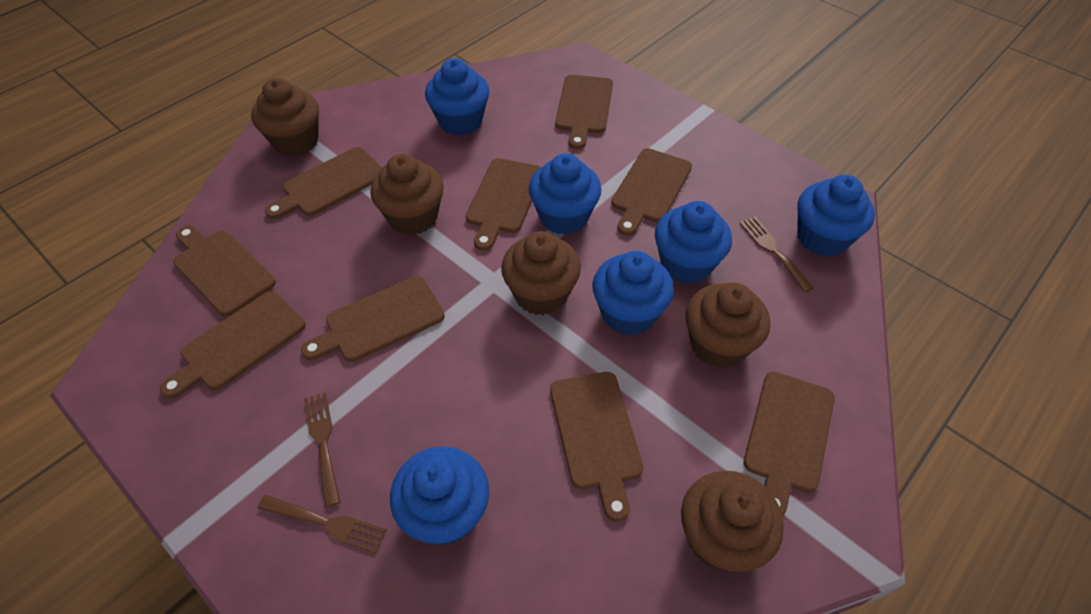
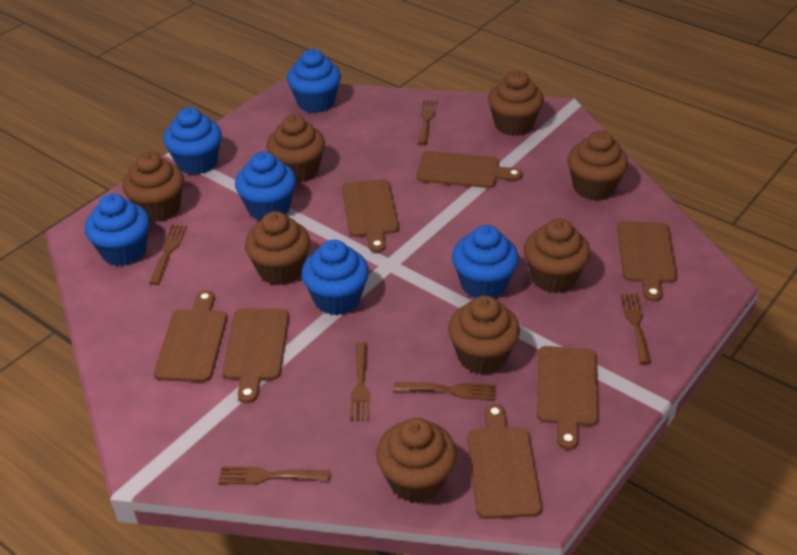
brown cupcake: [251,78,319,156] [370,154,444,235] [501,231,581,315] [681,471,784,572] [685,282,770,368] = 5 -> [122,152,184,222] [245,211,310,285] [266,115,325,183] [376,418,457,503] [448,296,520,374] [488,70,544,136] [524,218,591,293] [567,131,628,201] = 8
brown cutting board: [160,291,305,399] [173,226,276,316] [265,147,382,219] [301,276,445,362] [466,158,541,251] [550,372,644,522] [555,75,613,149] [611,148,692,236] [744,371,835,516] = 9 -> [154,290,227,382] [223,309,289,403] [342,179,399,252] [416,151,522,188] [468,404,542,519] [537,346,599,450] [617,221,678,301] = 7
brown fork: [258,495,387,553] [304,392,340,507] [740,217,813,292] = 3 -> [149,225,187,285] [219,466,330,485] [350,342,370,421] [393,382,496,400] [418,100,437,145] [620,294,651,364] = 6

